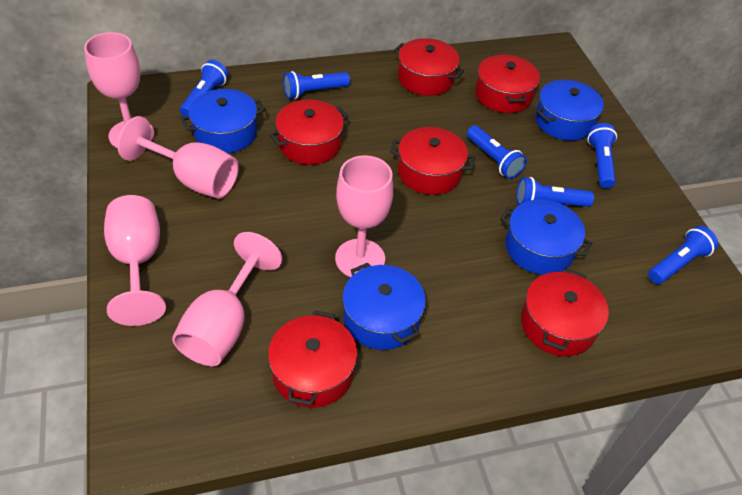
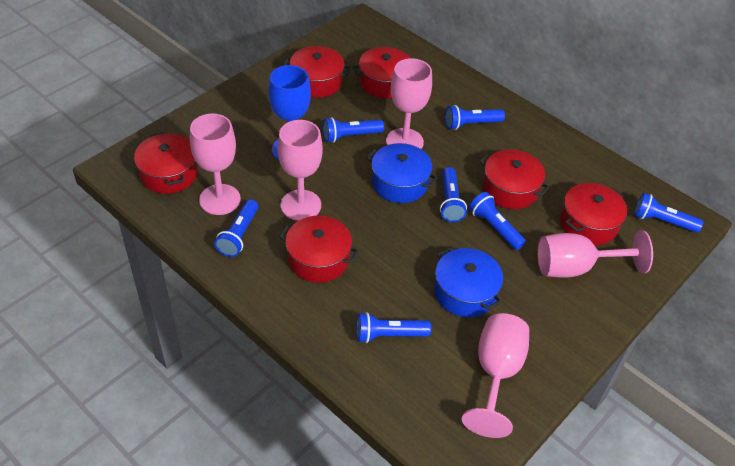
blue flashlight: [180,60,228,117] [283,71,350,99] [467,126,527,179] [517,177,594,207] [587,123,617,188] [648,226,718,284] = 6 -> [214,199,258,257] [323,117,384,143] [356,312,431,343] [440,167,467,222] [445,105,505,130] [469,192,526,250] [634,193,704,233] = 7
blue goblet: none = 0 -> [268,65,311,160] = 1
blue pot: [181,89,265,153] [342,263,426,350] [501,199,592,275] [535,80,604,141] = 4 -> [367,143,437,203] [434,247,503,317] = 2

